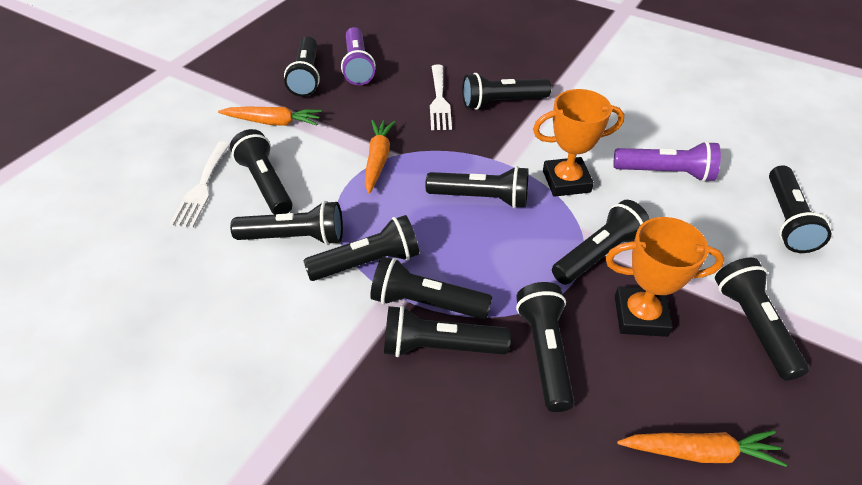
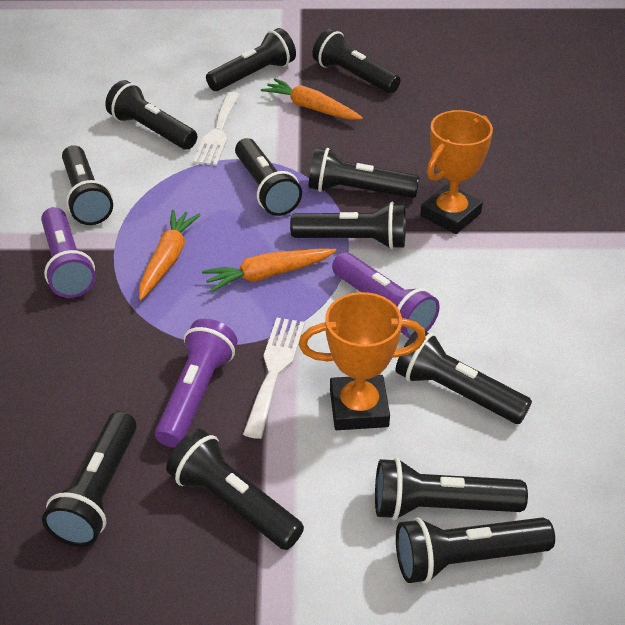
purple flashlight: [341,27,376,85] [613,141,721,182] = 2 -> [41,207,96,298] [155,319,237,448] [332,252,440,338] = 3

